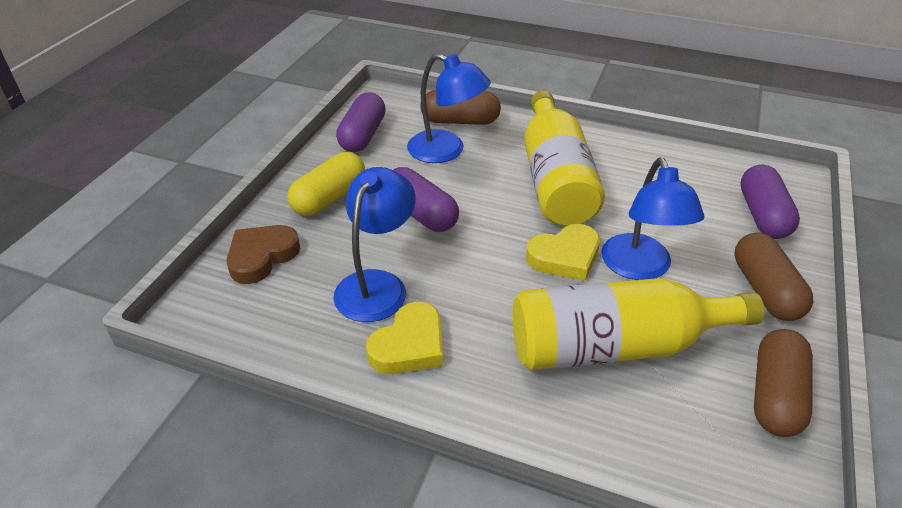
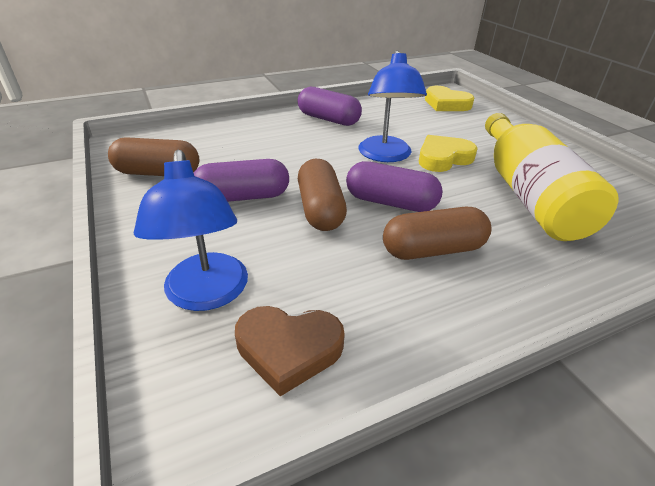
blue lamp: [333,167,416,322] [407,53,491,163] [601,158,705,280] = 3 -> [134,150,248,311] [358,50,427,162] = 2
yellow bottle: [513,278,765,370] [524,91,605,226] = 2 -> [485,113,618,241] = 1
yellow capsule: [287,152,365,216] = 1 -> none = 0

